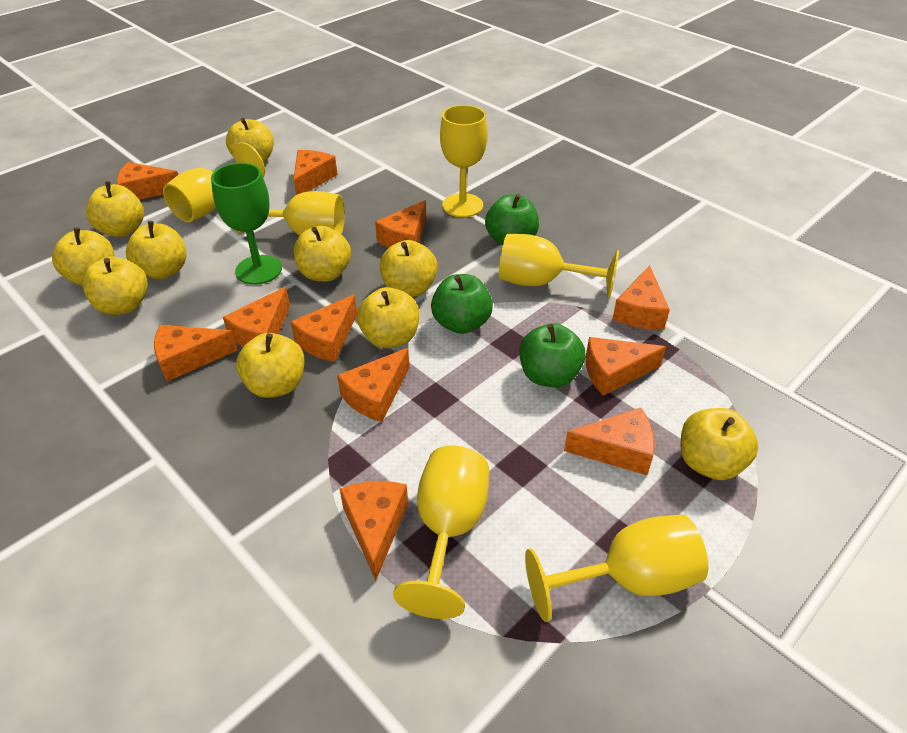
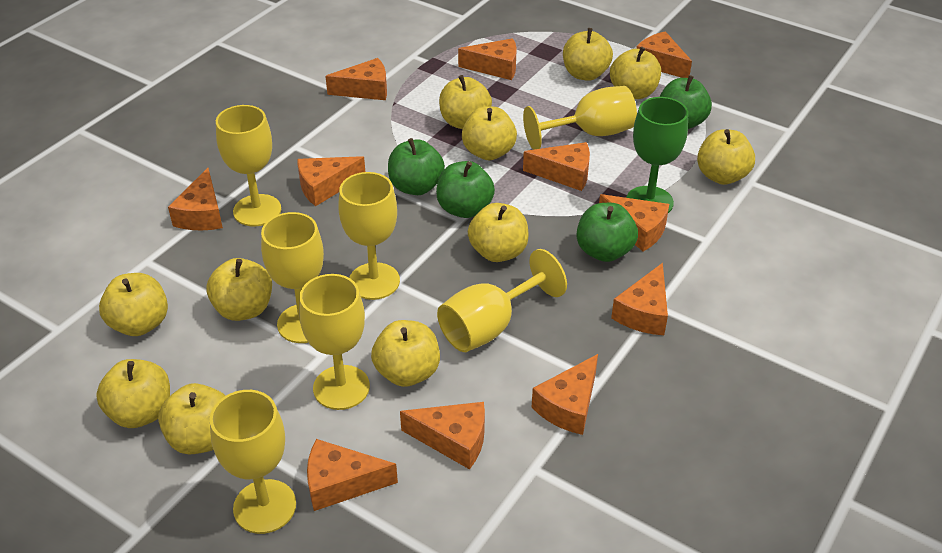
green apple: [431,274,493,334] [485,194,539,245] [519,323,586,387] = 3 -> [388,138,445,195] [436,161,495,218] [577,203,638,262] [659,75,712,129] = 4
yellow apple: [52,227,115,286] [82,256,148,315] [86,181,144,237] [126,221,187,279] [226,118,274,163] [236,333,305,398] [294,226,351,282] [357,287,419,348] [379,240,438,297] [681,408,759,480] = 10 -> [96,359,170,428] [99,273,168,336] [158,383,226,454] [207,258,272,321] [371,320,440,387] [439,75,492,129] [462,107,517,160] [468,203,529,262] [563,28,613,81] [610,47,661,99] [697,129,755,185] = 11
yellow goblet: [163,142,265,222] [235,191,345,235] [393,446,489,619] [440,105,487,217] [499,234,619,298] [525,514,708,622] = 6 -> [210,390,296,534] [216,105,281,226] [261,212,324,343] [299,274,370,410] [338,172,400,300] [437,249,567,352] [523,86,637,150] = 7

